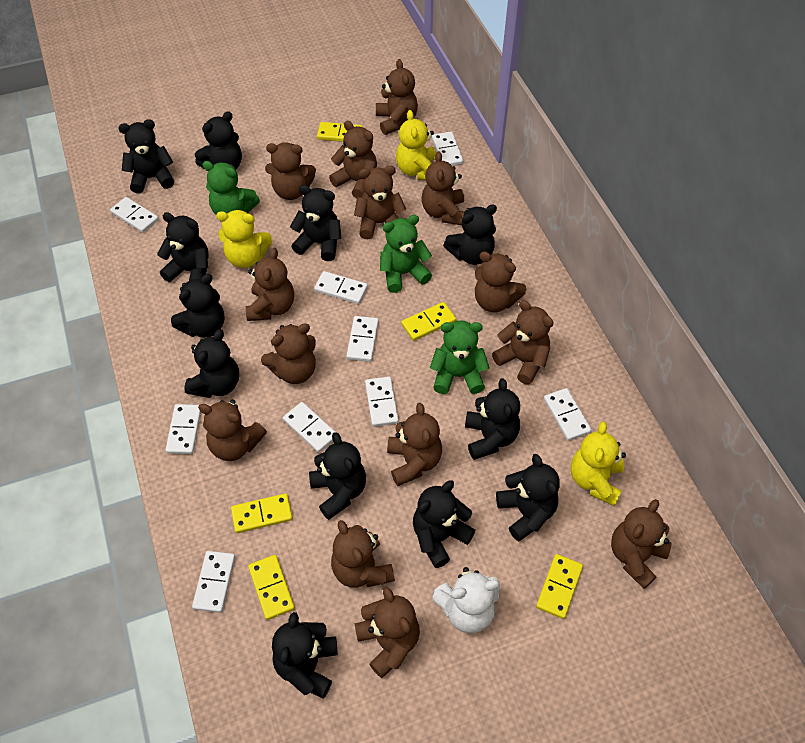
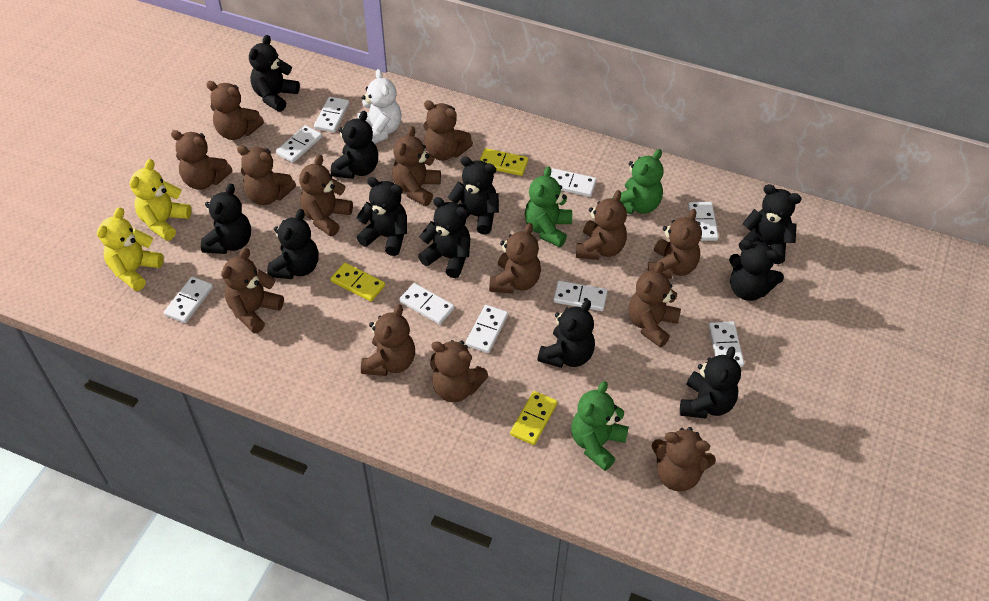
black teddy bear: [118,119,174,194] [157,212,209,282] [171,274,224,338] [184,329,239,398] [195,111,242,170] [272,612,337,699] [290,185,341,261] [309,432,366,520] [413,480,476,568] [443,204,497,265] [465,378,520,460] [496,454,560,541] = 12 -> [201,184,251,254] [249,35,300,112] [267,209,319,279] [331,111,378,179] [356,177,407,256] [418,197,470,278] [448,157,499,235] [537,300,595,368] [680,347,741,418] [729,239,784,301] [739,184,802,264] = 11
yellow domino: [231,493,293,533] [248,555,295,620] [317,122,362,142] [401,302,456,341] [536,554,583,619] = 5 -> [330,262,385,301] [480,148,528,176] [510,391,557,445] = 3
yellow teddy bear: [216,210,272,268] [396,110,436,180] [571,421,626,506] = 3 -> [97,207,164,291] [129,159,192,241] = 2

